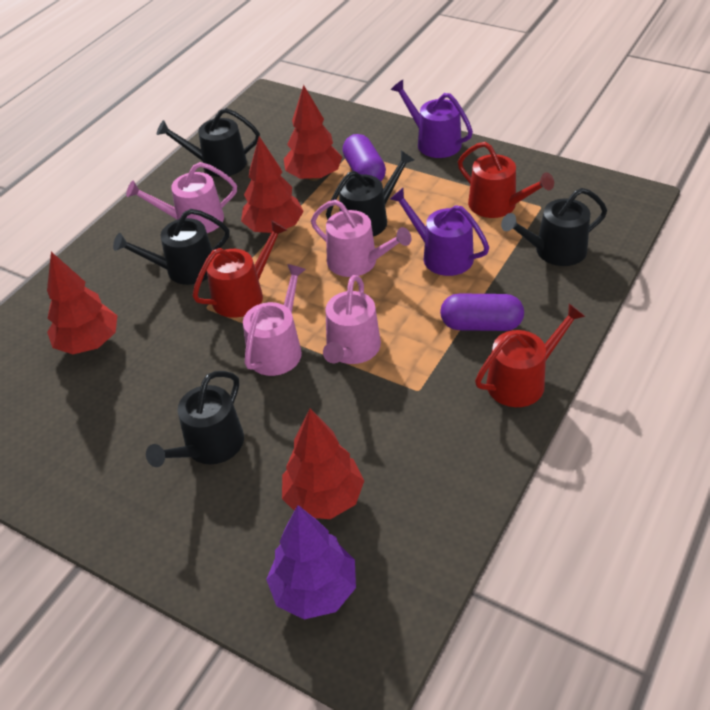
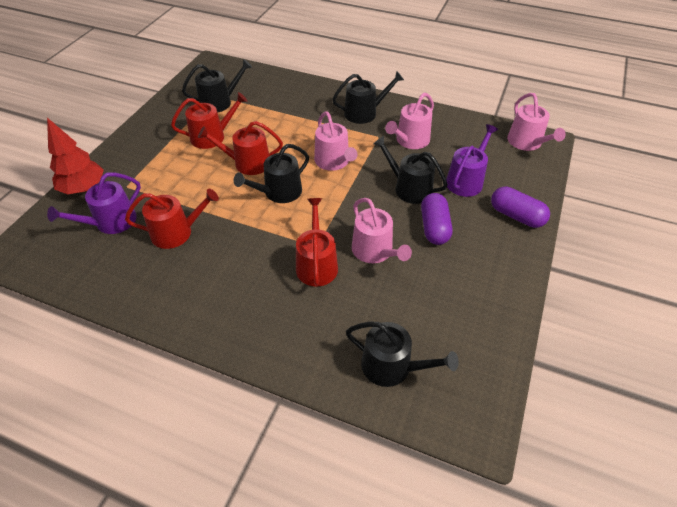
purple tree: [266,505,356,619] = 1 -> none = 0
red tree: [47,252,117,354] [241,136,304,233] [282,408,364,519] [284,85,342,181] = 4 -> [47,118,104,194] = 1
red watering can: [193,220,287,318] [458,142,554,218] [475,304,586,407] = 3 -> [125,189,219,249] [171,92,247,149] [198,121,283,175] [296,198,338,287] = 4

